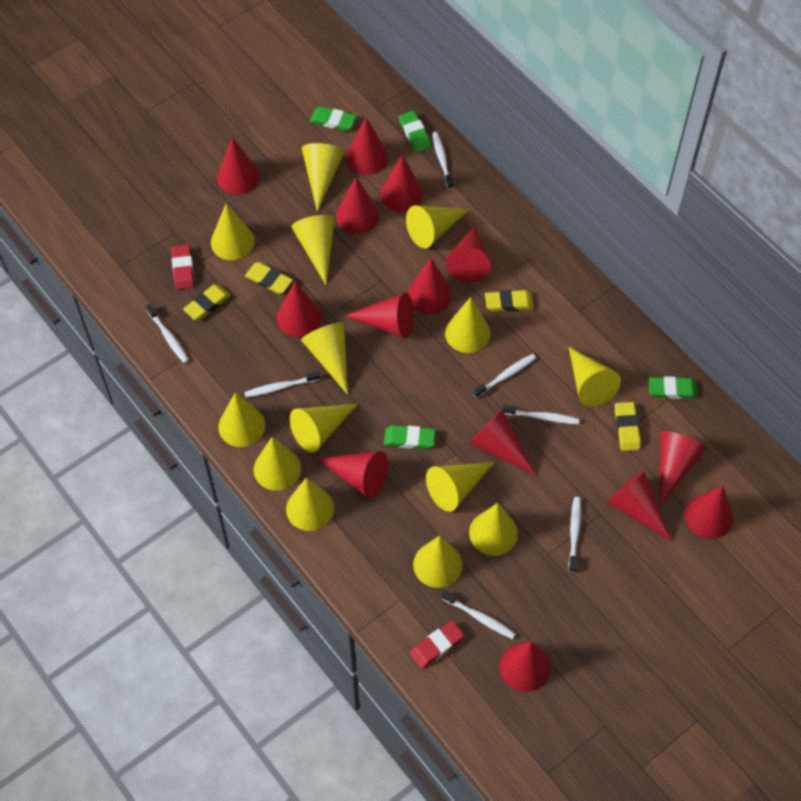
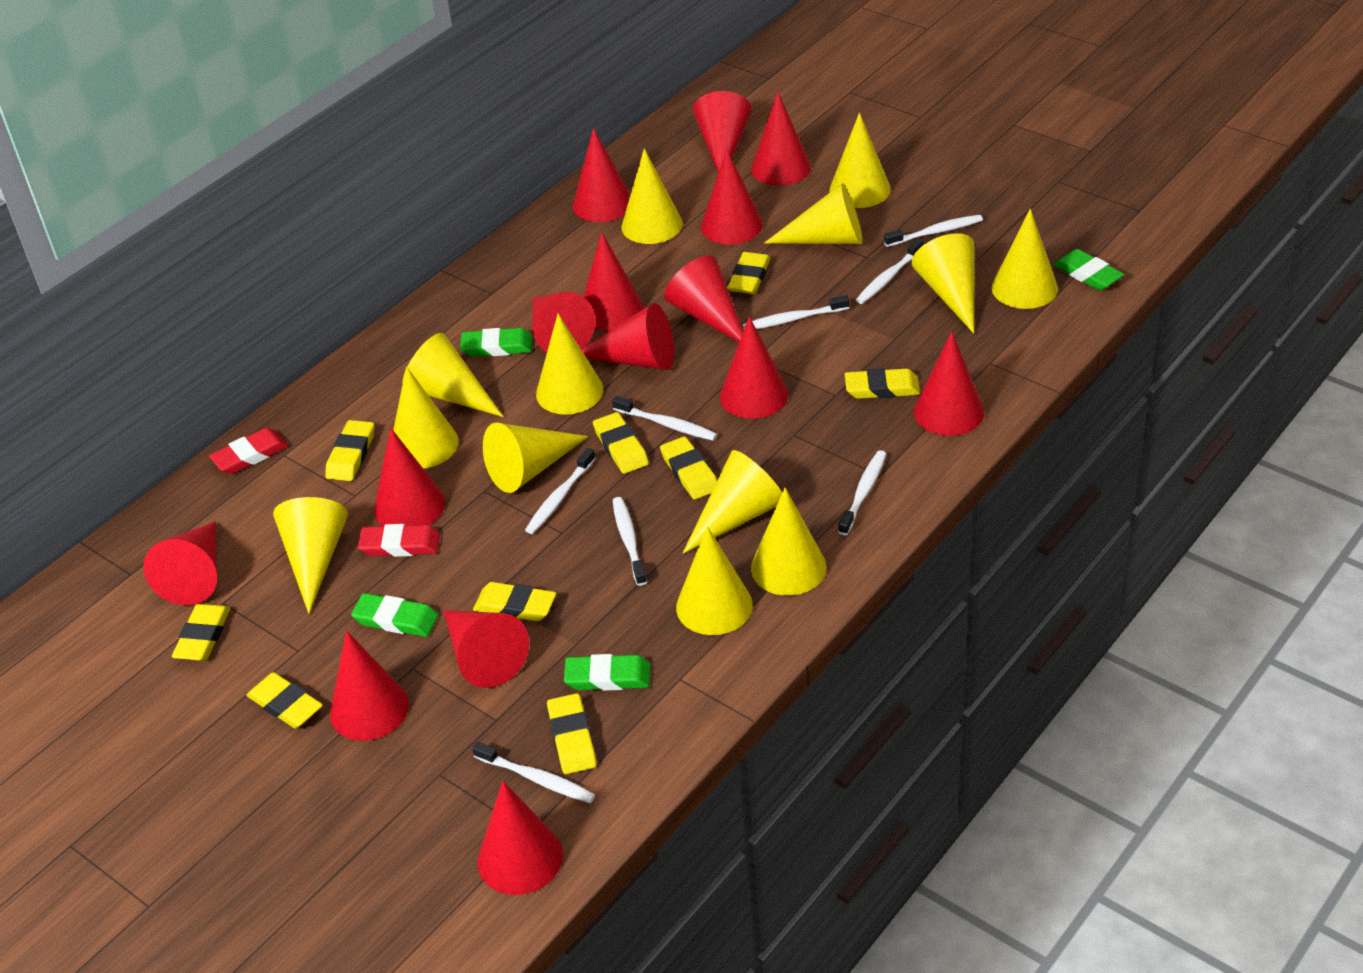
red cone: [217,137,260,195] [277,281,322,337] [316,451,389,498] [336,177,379,234] [343,293,414,339] [346,117,388,175] [380,155,423,212] [408,258,452,314] [446,225,491,283] [469,409,537,476] [500,641,551,692] [606,471,672,542] [659,431,707,506] [685,486,733,539] = 14 -> [143,522,217,605] [330,631,409,741] [374,428,445,526] [443,610,529,688] [477,781,563,895] [532,292,596,353] [573,128,630,222] [581,303,674,370] [583,232,644,331] [664,255,743,342] [693,91,752,173] [701,149,763,245] [720,316,788,419] [751,92,811,186] [914,332,984,436] = 15
white toothbrush: [146,304,189,363] [244,371,320,397] [432,132,453,189] [441,590,516,639] [473,354,536,398] [502,405,580,424] [568,497,581,572] = 7 -> [472,741,595,803] [525,448,596,534] [612,396,717,441] [613,497,647,586] [743,295,850,329] [838,450,886,535] [856,238,924,304] [884,215,983,247] = 8
yellow cone: [211,204,255,260] [219,393,265,447] [254,437,301,491] [286,478,334,531] [290,404,358,453] [291,215,335,285] [301,322,348,395] [302,143,344,212] [406,205,469,248] [413,535,462,588] [426,462,495,512] [445,297,490,353] [469,503,518,556] [569,347,621,407] = 14 -> [273,497,348,614] [393,367,459,468] [402,333,503,417] [483,422,588,493] [536,314,603,415] [621,149,683,244] [676,526,753,635] [683,450,782,554] [751,488,826,596] [764,183,863,244] [829,113,891,208] [912,233,975,334] [992,209,1058,309] = 13
yellow eraser: [183,284,231,320] [245,262,293,294] [485,290,534,312] [615,402,641,451] = 4 -> [172,604,231,661] [246,672,323,729] [325,420,374,481] [473,582,556,621] [547,693,597,774] [593,412,649,474] [660,436,717,500] [728,252,770,294] [845,368,920,399] = 9

